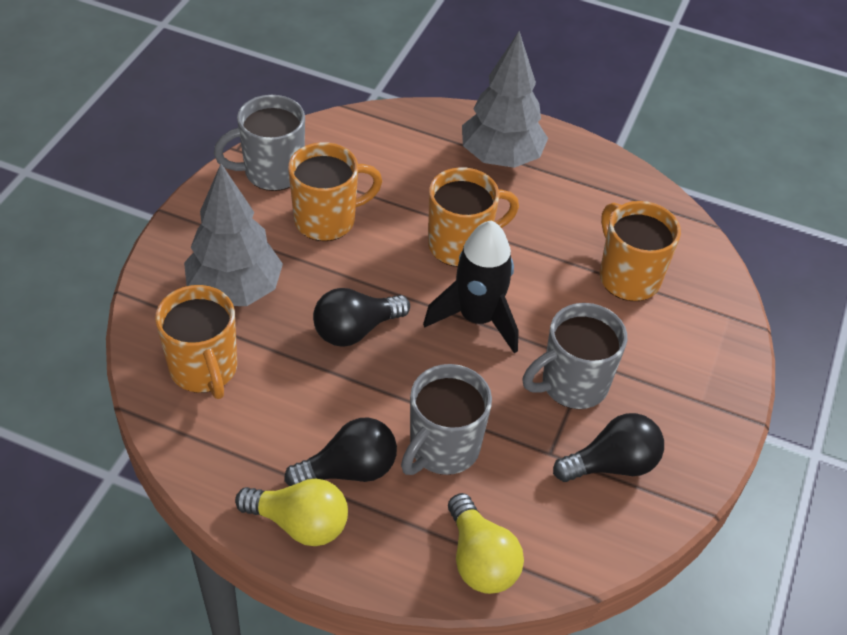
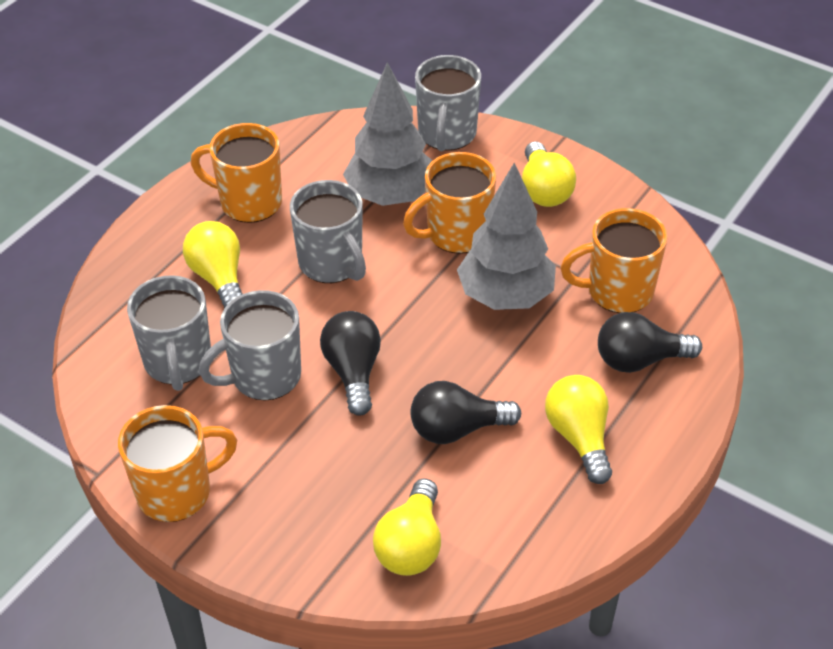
black rocket: [423,220,519,354] = 1 -> none = 0
grey mug: [214,95,305,191] [401,364,492,475] [522,303,627,409] = 3 -> [127,275,211,391] [199,290,301,401] [290,180,366,283] [415,55,481,151] = 4
yellow light bulb: [235,479,348,546] [448,493,524,594] = 2 -> [183,221,242,308] [373,479,441,576] [522,141,576,207] [545,375,612,484] = 4

